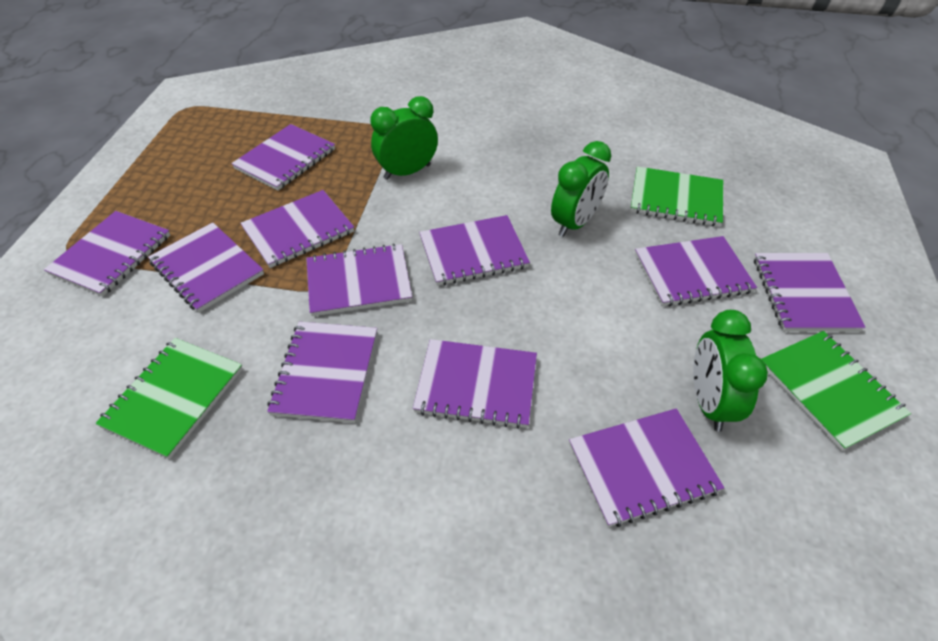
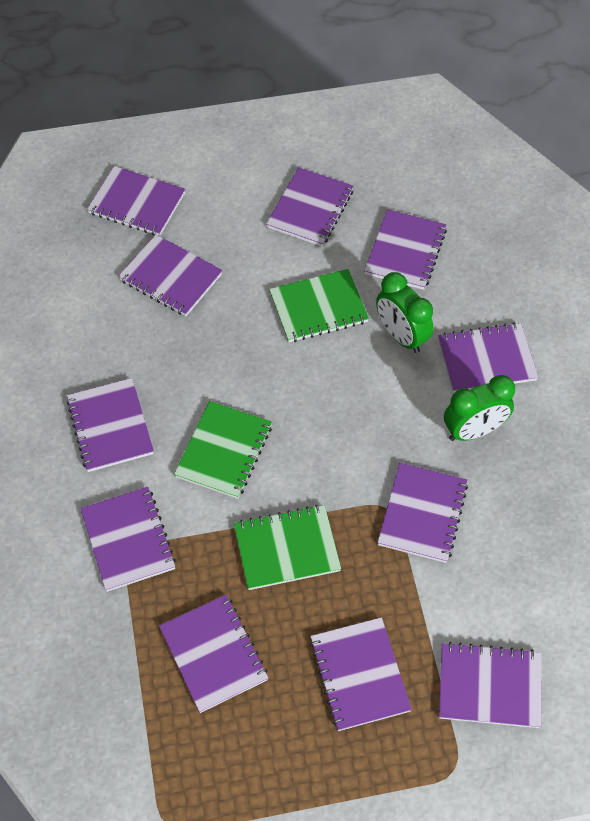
green clock: [370,96,438,180] [551,141,611,237] [693,310,768,432] = 3 -> [376,272,434,353] [444,375,515,441] = 2

